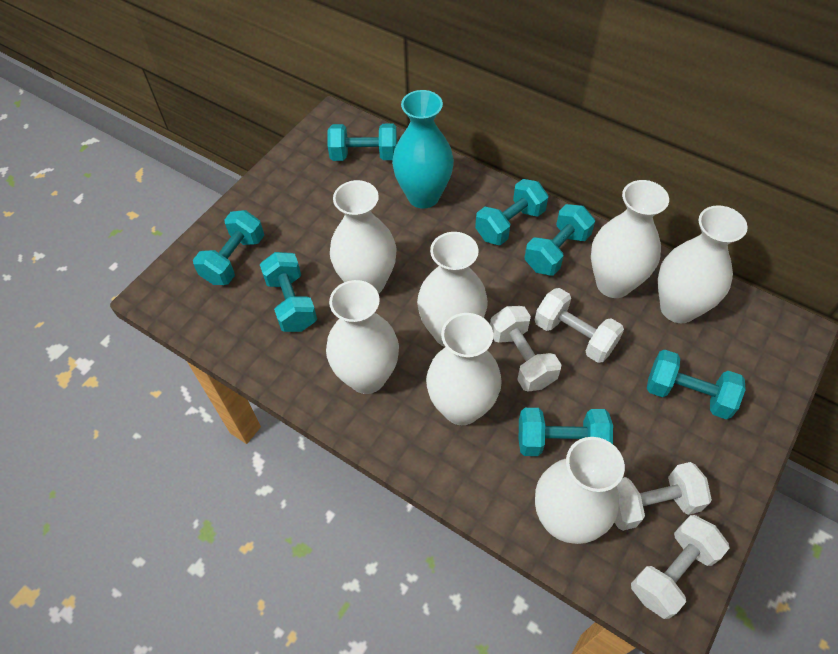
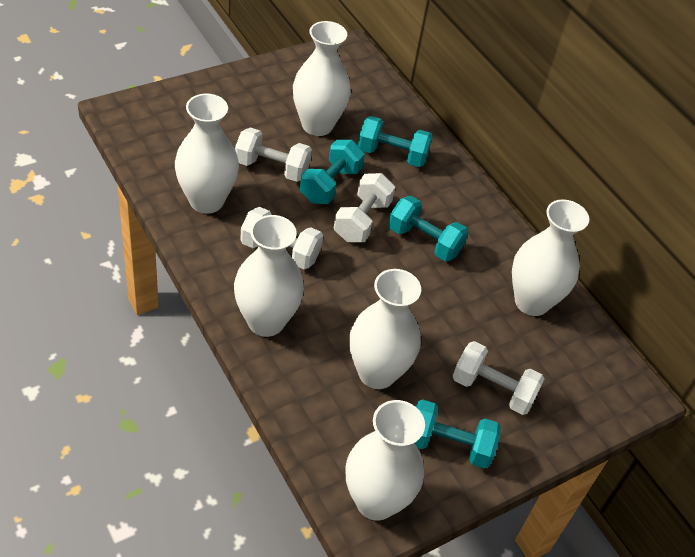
turquoise dumbbell: [193,210,264,285] [260,252,317,332] [328,124,397,161] [475,179,548,245] [519,408,613,456] [525,204,595,276] [647,350,746,419] = 7 -> [300,140,365,204] [358,116,432,167] [388,196,468,262] [415,399,501,469] = 4
turquoise vase: [392,90,454,209] = 1 -> none = 0
white vase: [326,280,399,394] [330,180,397,294] [417,232,488,347] [426,313,502,425] [535,437,625,544] [591,180,669,298] [658,205,748,323] = 7 -> [175,94,239,214] [234,215,304,337] [293,21,351,136] [346,400,425,520] [349,269,421,389] [512,199,589,316] = 6

